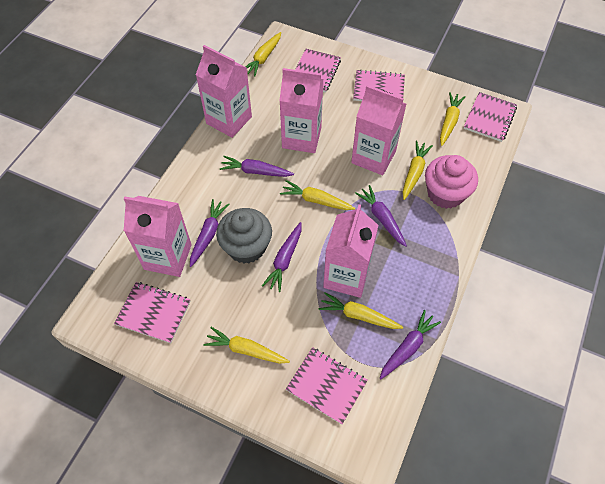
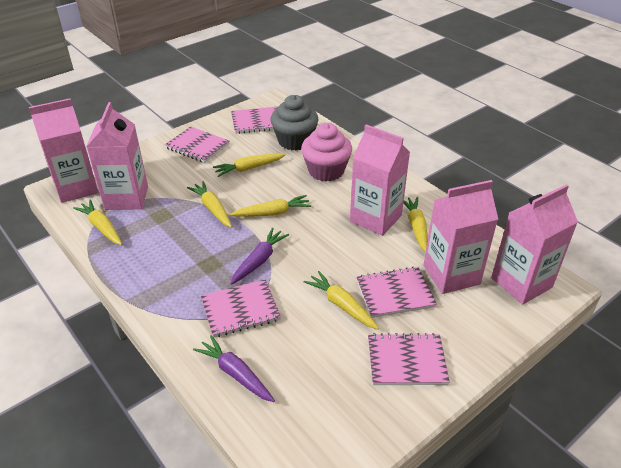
purple carrot: [190,199,229,267] [220,156,294,177] [262,222,302,292] [355,185,407,247] [380,310,441,379] = 5 -> [193,335,275,402] [230,228,289,285] = 2

